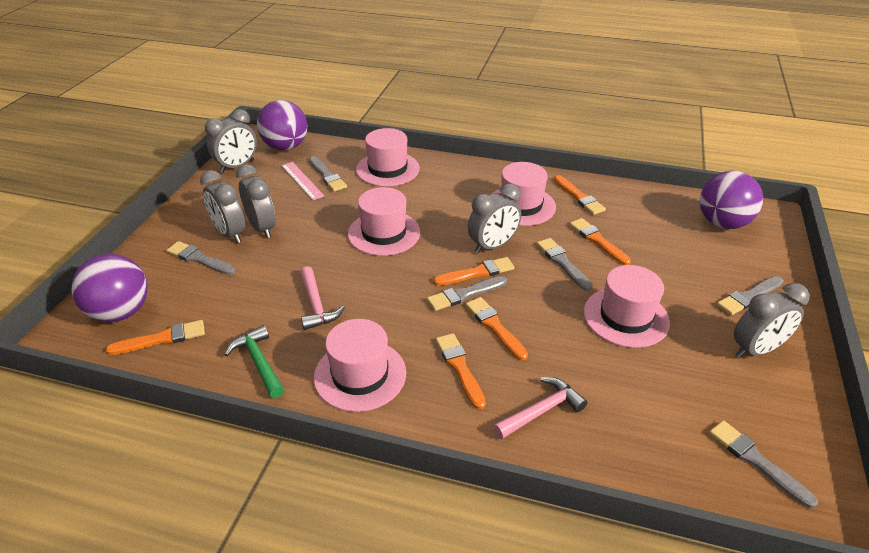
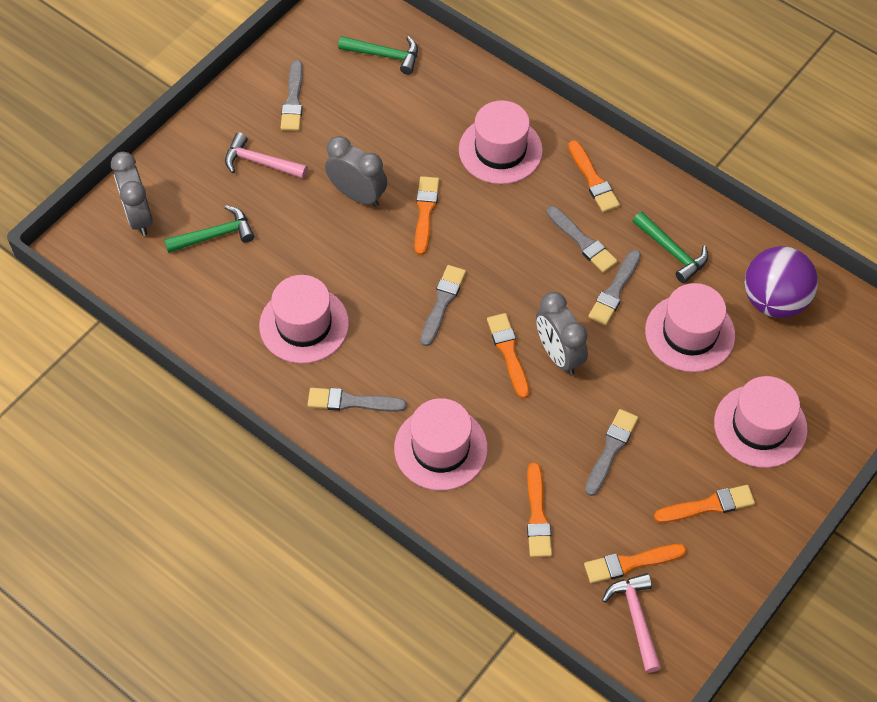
green hammer: [224,325,284,398] = 1 -> [164,205,254,253] [338,36,418,75] [633,212,708,283] = 3
grey clock: [200,170,245,243] [205,109,257,173] [236,164,276,238] [468,183,521,254] [733,283,810,358] = 5 -> [111,152,153,236] [325,136,387,207] [536,292,588,375] = 3
pink ruler: [281,162,325,200] = 1 -> none = 0
purple ball: [71,254,148,322] [257,100,307,150] [699,171,763,229] = 3 -> [744,246,818,318] = 1

